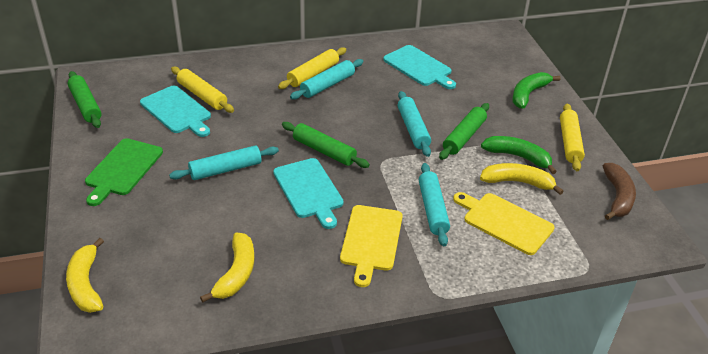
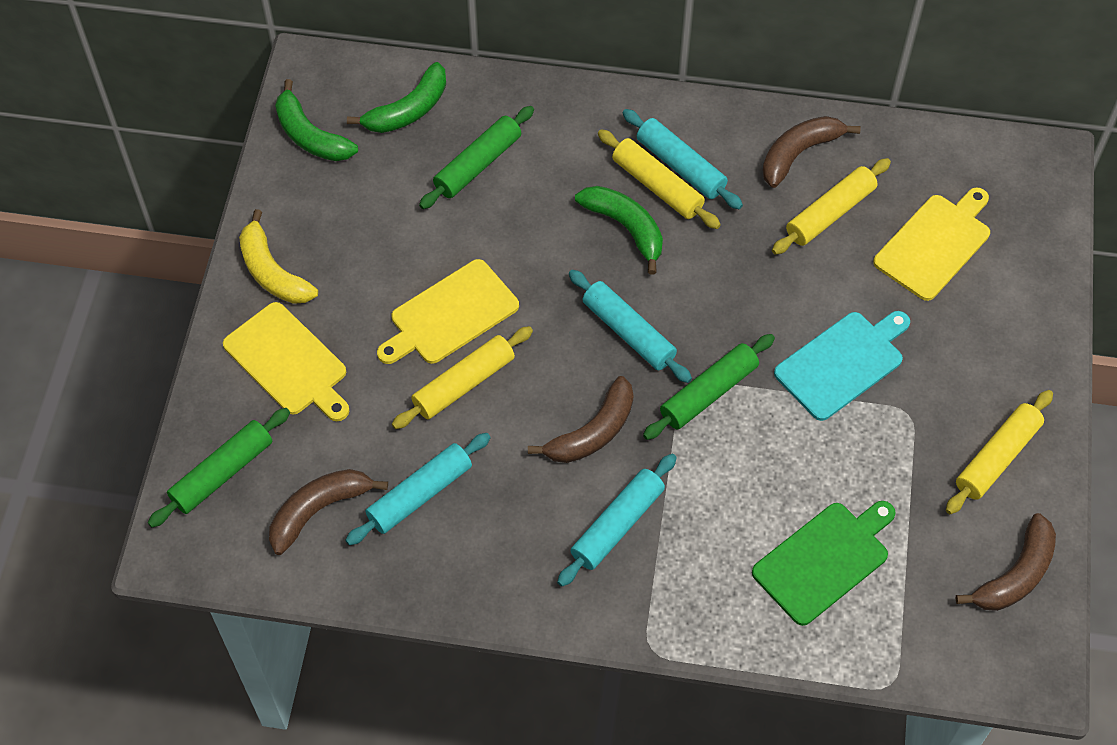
brown banana: [603,163,636,220] = 1 -> [269,469,388,555] [528,376,634,463] [762,116,861,188] [955,513,1056,611] = 4
green banana: [481,136,557,174] [512,72,560,109] = 2 -> [275,79,358,161] [347,62,446,133] [575,186,663,275] = 3
turquoise cutting board: [140,86,211,137] [273,158,344,229] [383,45,456,89] = 3 -> [774,311,910,421] = 1
yellow banana: [66,238,104,313] [200,233,255,302] [480,163,564,195] = 3 -> [239,209,318,304] = 1
yellow cutting board: [340,205,403,287] [453,192,555,255] = 2 -> [223,302,349,421] [377,259,519,364] [873,188,990,301] = 3
yellow rolling pin: [171,67,234,113] [278,47,346,89] [560,104,585,171] = 3 -> [392,326,533,429] [598,129,721,229] [772,158,891,255] [946,390,1053,514] = 4

